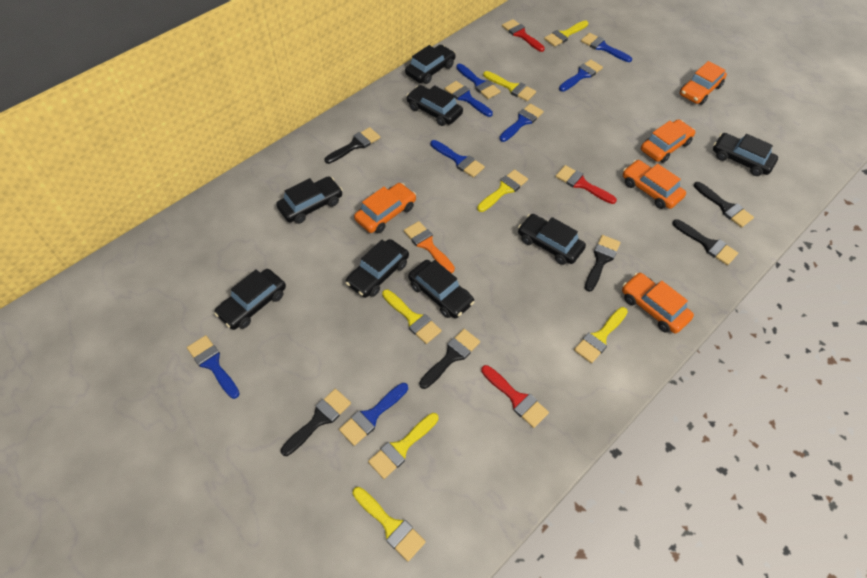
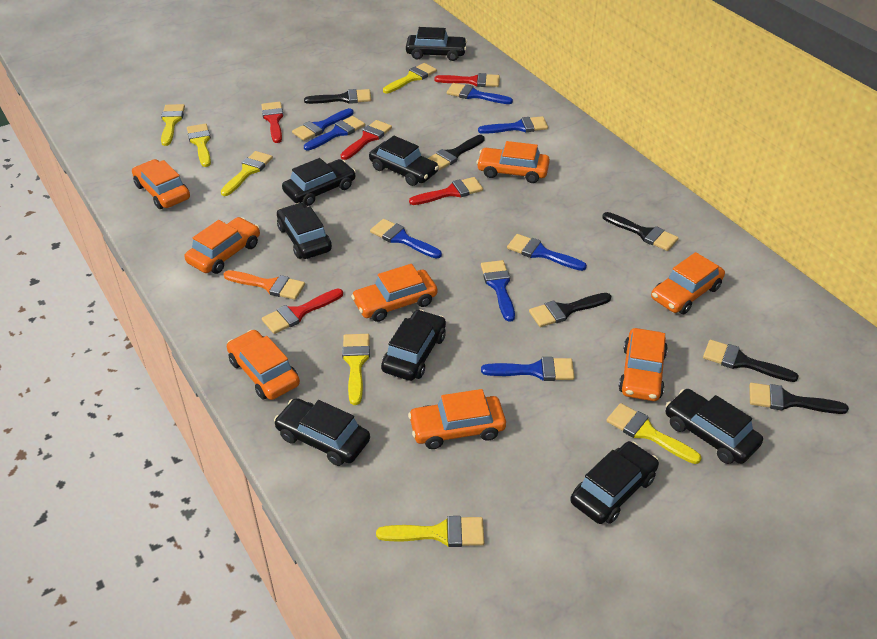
orange car: [354,183,416,233] [622,273,694,334] [623,160,686,209] [641,119,695,163] [680,61,727,105] = 5 -> [132,159,190,209] [185,217,260,274] [227,330,300,400] [351,264,437,322] [408,389,506,449] [476,141,550,183] [618,328,668,401] [651,252,725,314] = 8
red brush: [481,365,549,428] [502,19,545,52] [555,165,617,204] = 3 -> [261,102,284,143] [262,288,343,334] [341,120,392,160] [409,177,483,205] [434,73,500,87] = 5

